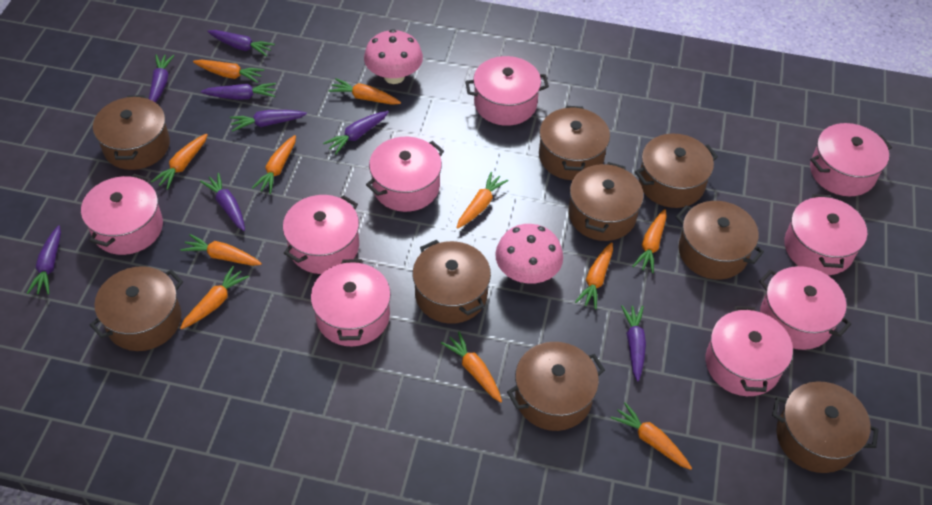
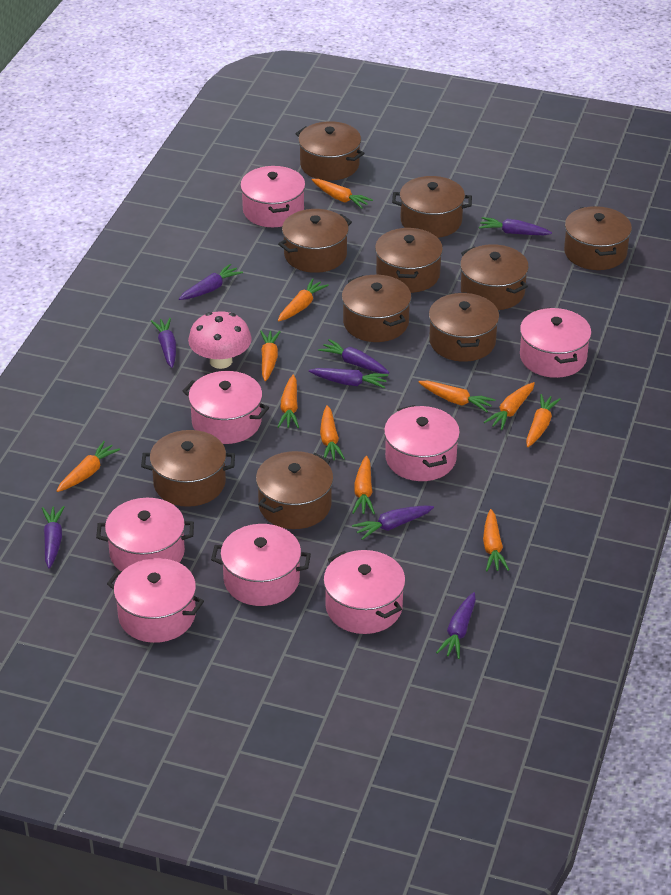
brown pot: [90,266,183,351] [93,95,170,170] [412,240,491,324] [507,342,605,431] [539,106,610,180] [568,162,644,241] [635,133,718,208] [676,201,764,280] [772,381,879,473] = 9 -> [141,430,235,507] [256,451,333,529] [278,209,352,273] [295,121,365,181] [342,275,411,342] [375,228,443,293] [392,176,472,238] [429,292,499,362] [460,244,529,310] [564,206,632,270] = 10
pink mushroom: [364,29,423,84] [495,224,563,284] = 2 -> [188,311,252,369] = 1
pink pot: [81,174,163,255] [283,195,359,274] [311,259,391,346] [366,137,444,212] [465,56,549,126] [706,306,793,396] [759,266,851,350] [784,194,867,275] [810,123,892,196] = 9 -> [96,498,194,571] [107,558,204,643] [183,371,269,444] [211,524,311,606] [240,166,305,227] [323,550,406,634] [384,405,460,481] [520,307,592,378] = 8

